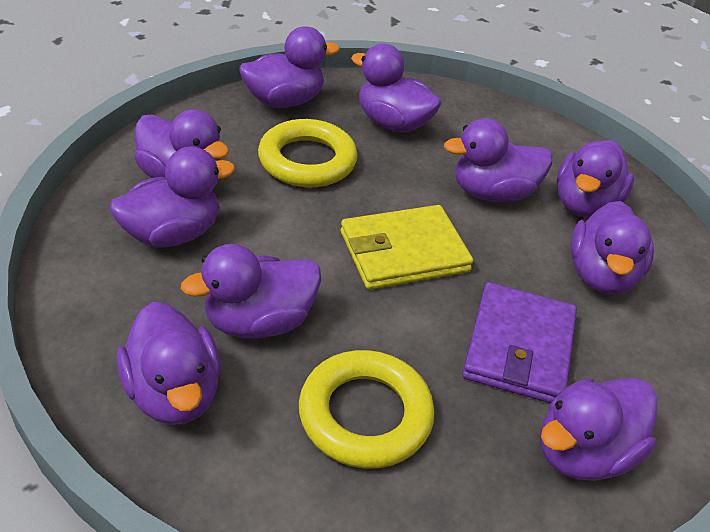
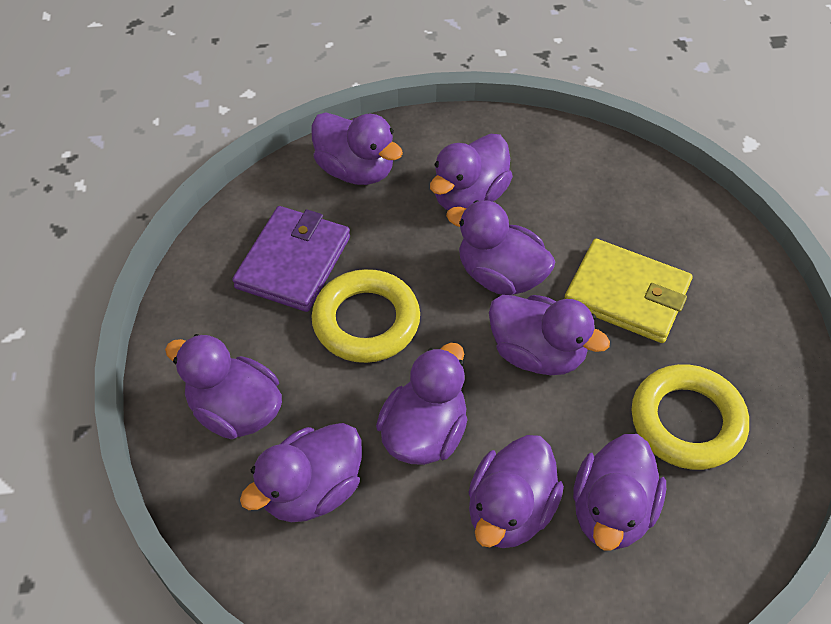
purple duck: [110,146,235,247] [117,302,221,425] [134,109,229,178] [181,244,321,339] [239,26,340,108] [351,44,442,133] [444,118,552,202] [540,378,657,481] [557,140,634,218] [570,201,654,294] = 10 -> [165,334,282,439] [240,423,362,522] [311,113,403,185] [376,343,468,465] [430,134,513,210] [446,200,556,295] [468,435,564,548] [489,295,610,375] [573,434,666,551] = 9

